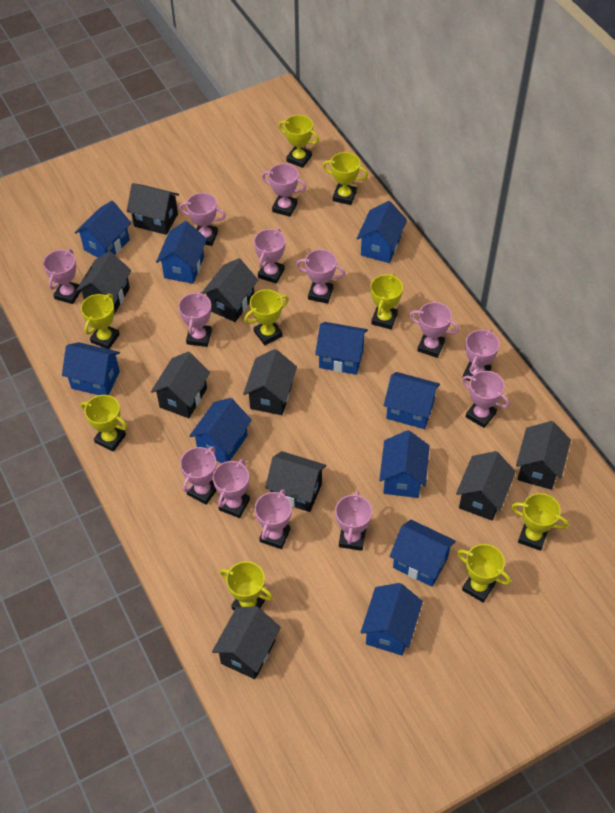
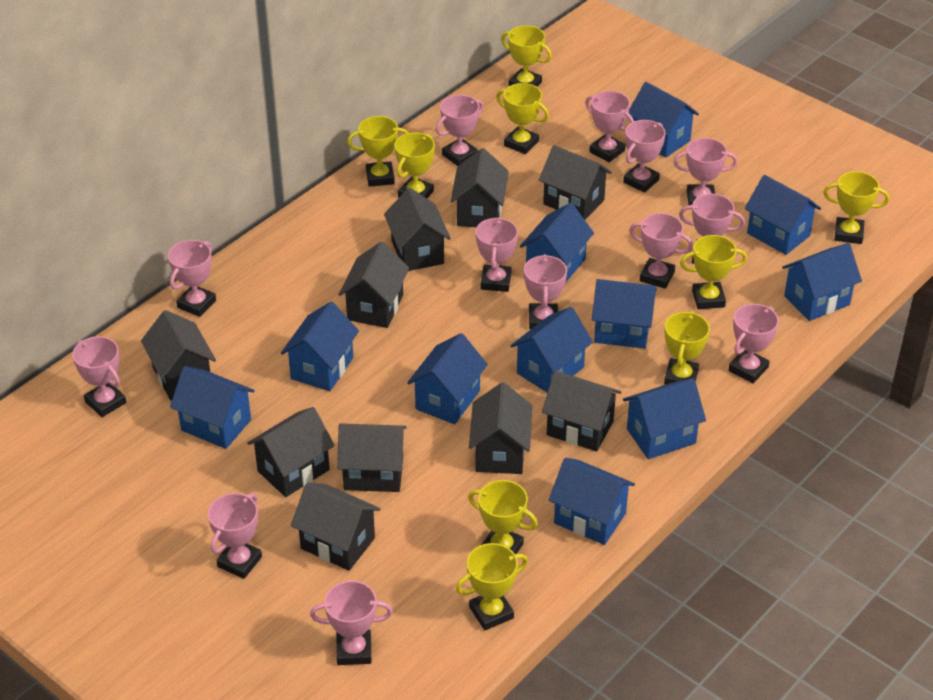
black house: [76,251,132,314] [127,183,179,235] [151,352,210,418] [202,258,258,322] [212,606,281,679] [243,349,297,415] [265,451,326,512] [456,451,516,521] [516,421,571,490] = 9 -> [141,310,216,400] [247,407,335,497] [291,482,380,571] [337,424,407,492] [338,242,409,328] [384,188,451,271] [451,148,509,227] [469,383,532,474] [539,145,612,220] [542,371,621,452] = 10
blue house: [62,342,120,395] [75,201,131,258] [156,221,207,284] [189,398,252,463] [315,322,368,375] [357,201,407,263] [360,583,423,655] [379,430,430,498] [384,372,440,429] [390,520,456,587] = 10 -> [170,366,255,449] [281,302,359,391] [407,333,488,424] [510,307,593,392] [520,203,594,283] [549,458,635,545] [592,279,657,349] [623,378,706,459] [629,82,699,158] [745,175,821,255] [782,243,862,321] = 11

